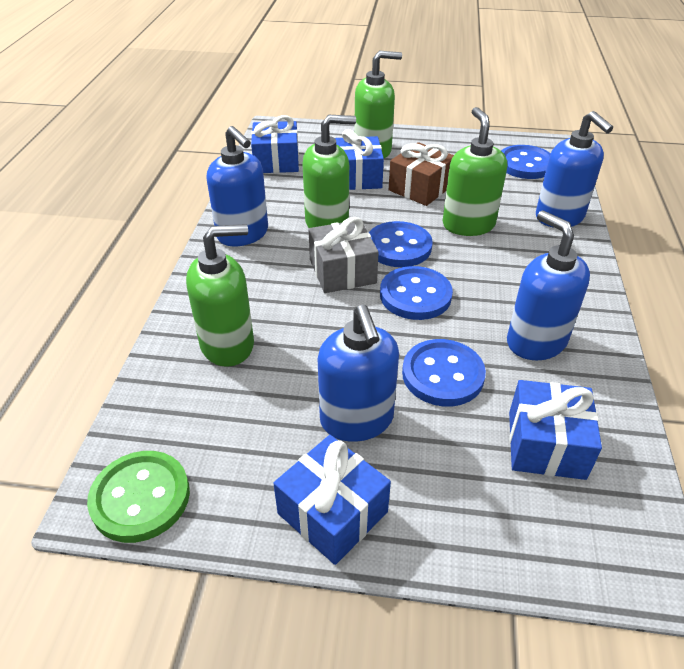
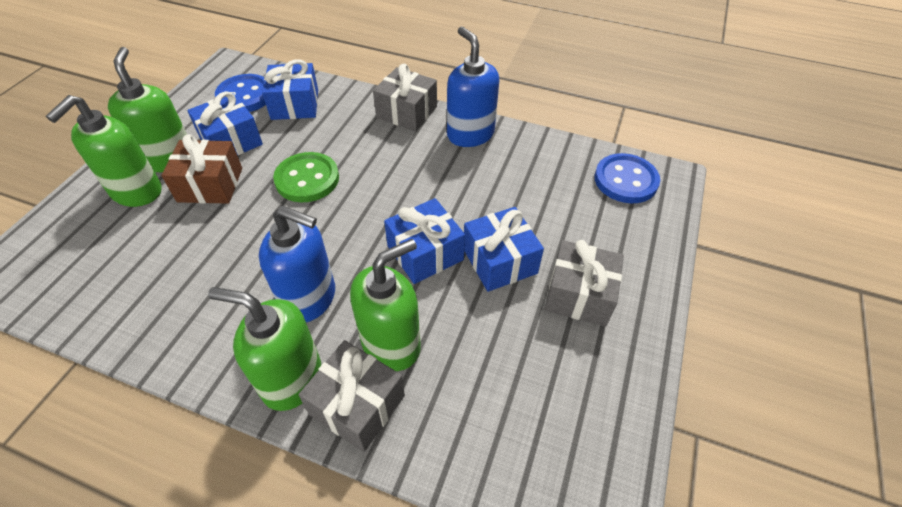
blue button: [369,221,433,267] [380,266,453,320] [402,339,486,406] [501,145,551,179] = 4 -> [215,74,266,112] [594,153,660,203] = 2
blue soap dispenser: [207,126,268,246] [318,305,399,442] [507,211,590,360] [536,111,613,228] = 4 -> [259,206,335,322] [447,27,499,147] = 2
grey gift: [309,217,379,293] = 1 -> [299,340,405,452] [373,64,437,131] [545,240,624,326] = 3

